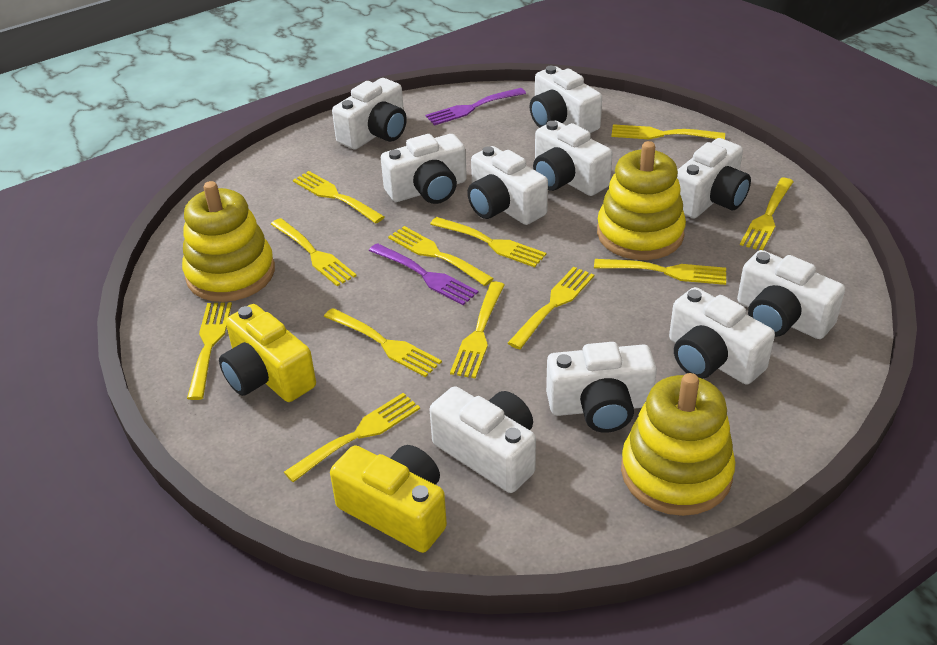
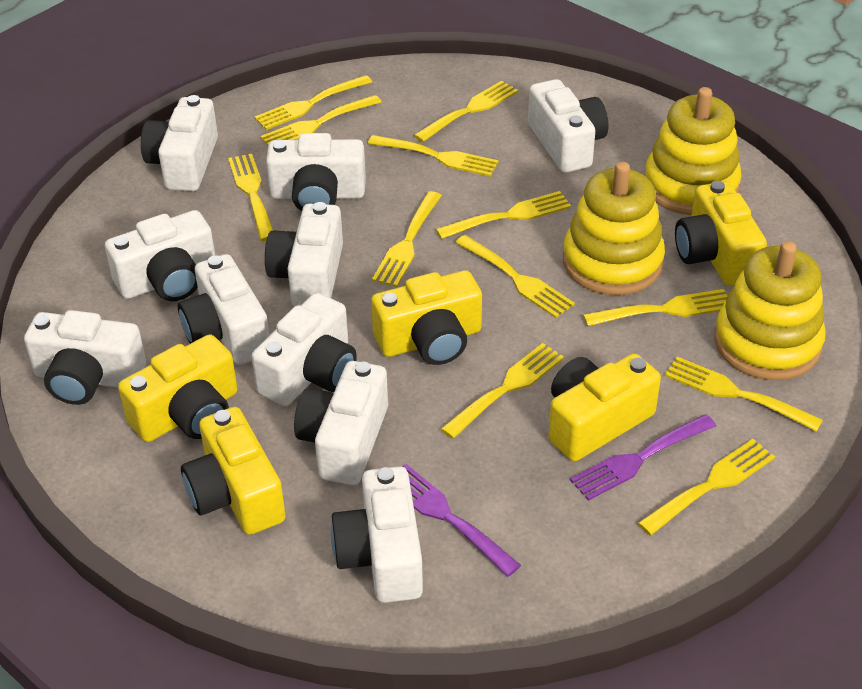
yellow camera: [219,304,316,402] [330,445,447,553] = 2 -> [118,334,237,442] [181,407,286,535] [371,270,482,365] [549,353,661,461] [675,181,767,286] = 5

